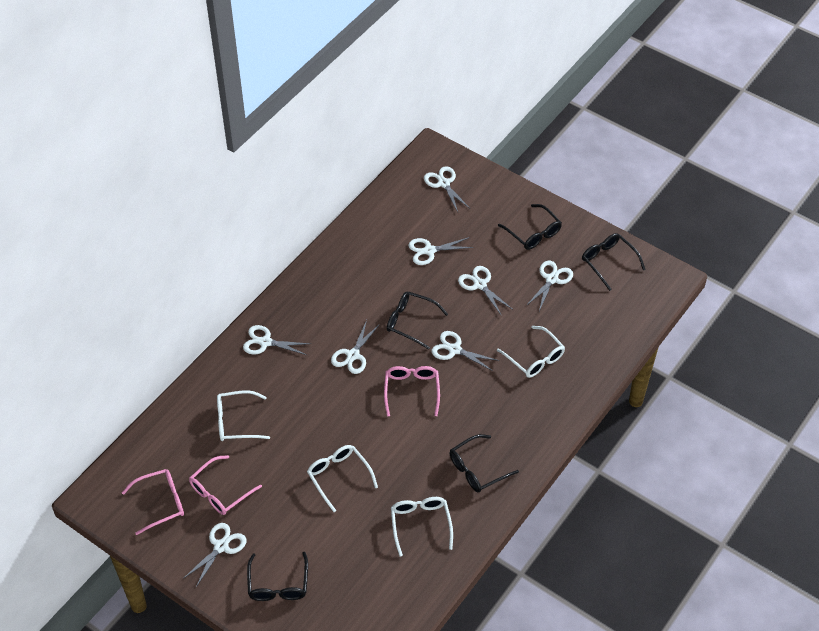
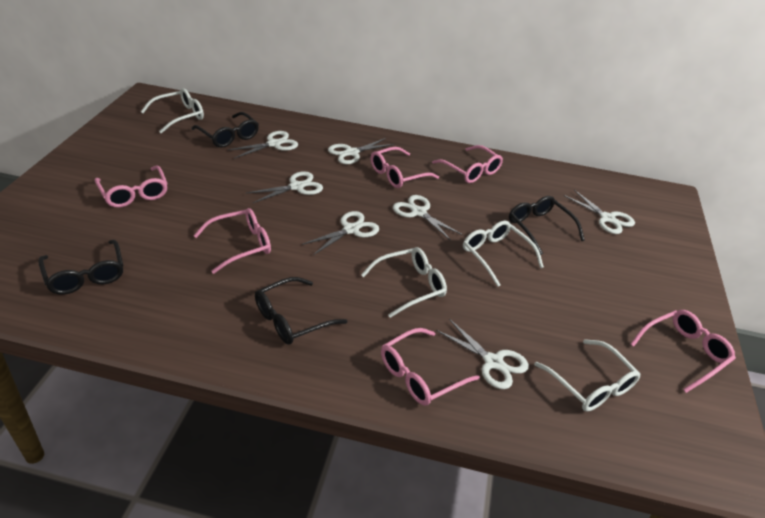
black glasses: [247,552,308,601] [387,291,448,350] [450,434,519,492] [498,204,562,250] [582,233,646,291] = 5 -> [38,240,123,295] [192,112,259,148] [255,277,347,345] [509,196,585,255] = 4
pink glasses: [122,469,184,535] [189,455,262,515] [384,366,440,417] = 3 -> [95,165,168,208] [193,208,271,274] [370,147,439,188] [381,328,480,406] [432,145,503,183] [630,310,736,393] = 6
white scissors: [183,523,246,587] [243,325,311,355] [331,320,380,374] [408,237,473,265] [424,166,469,212] [432,331,499,371] [458,266,512,316] [526,261,573,311] = 8 -> [228,131,298,159] [247,171,323,203] [302,211,379,255] [328,138,394,164] [393,195,463,241] [436,319,529,389] [564,190,635,234] = 7

